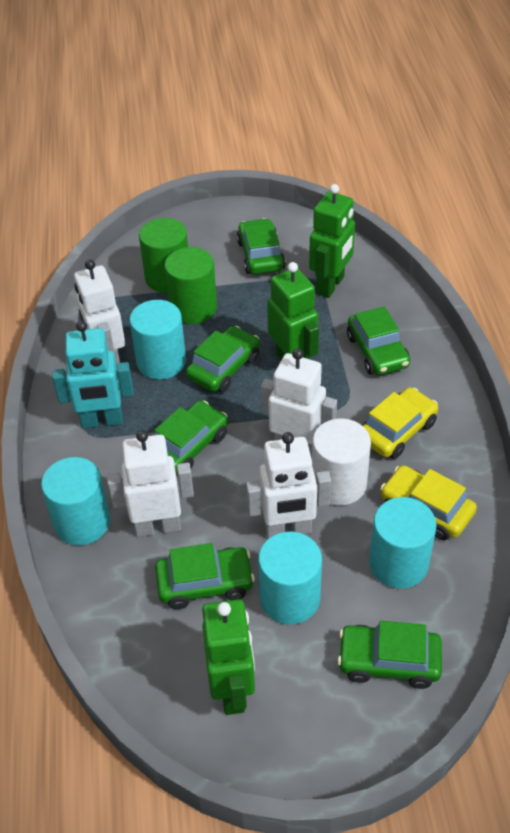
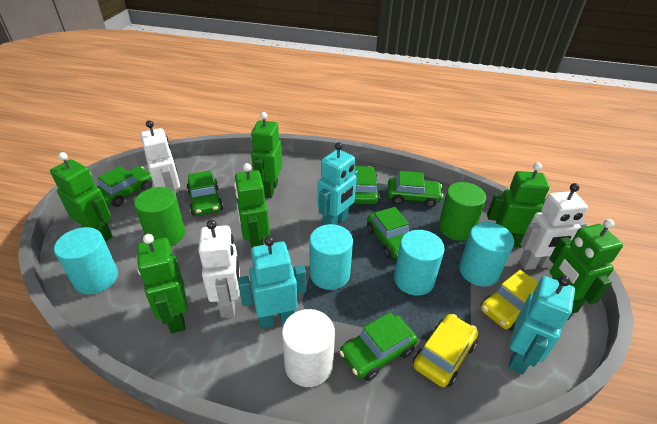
green robot: [202,599,255,715] [267,262,319,360] [309,184,355,298] = 3 -> [50,152,113,242] [137,234,188,334] [234,163,270,248] [251,112,282,198] [487,163,549,248] [549,219,623,314] = 6
turquoise robot: [52,321,134,428] = 1 -> [238,236,306,329] [318,142,358,226] [508,275,575,374] = 3
white robot: [74,259,125,366] [107,430,194,537] [246,432,331,539] [261,348,337,459] = 4 -> [140,120,180,205] [198,220,240,318] [519,183,588,270] = 3

